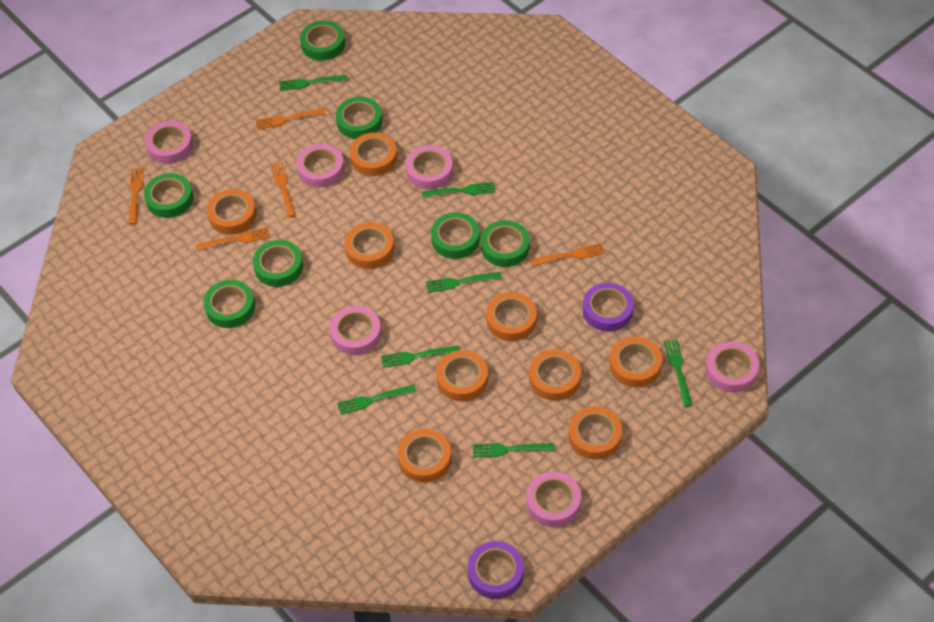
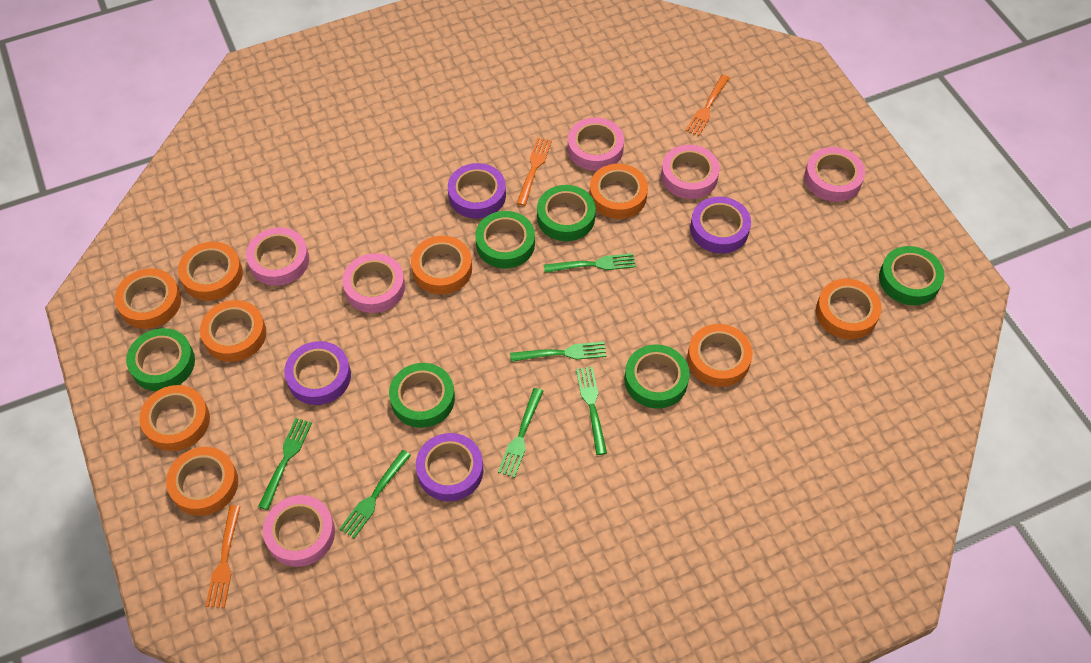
green fork: [279,75,348,91] [337,385,416,415] [381,346,459,368] [422,182,495,197] [426,272,502,293] [473,443,554,458] [664,339,692,407] = 7 -> [258,418,312,510] [339,450,411,538] [498,388,543,478] [510,342,607,362] [544,253,636,273] [576,367,607,455] = 6
green tape: [144,173,193,218] [203,280,255,328] [253,240,303,287] [300,20,345,61] [336,97,382,139] [431,212,480,259] [481,220,530,267] = 7 -> [126,328,195,391] [389,363,455,428] [475,211,535,269] [537,185,596,241] [624,344,690,409] [879,246,944,305] = 6
orange fork: [129,168,144,225] [196,227,270,251] [256,109,326,130] [270,162,296,217] [530,243,605,266] = 5 -> [206,505,241,608] [516,138,552,206] [686,75,729,136] = 3
purple tape: [468,541,524,599] [583,283,634,331] = 2 -> [284,341,351,405] [416,433,483,501] [448,163,506,219] [690,197,751,253] = 4

